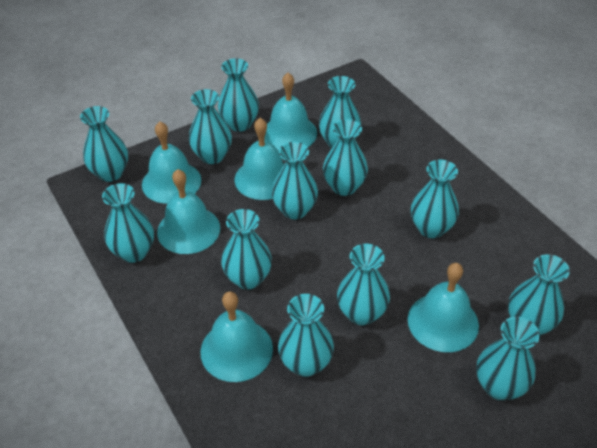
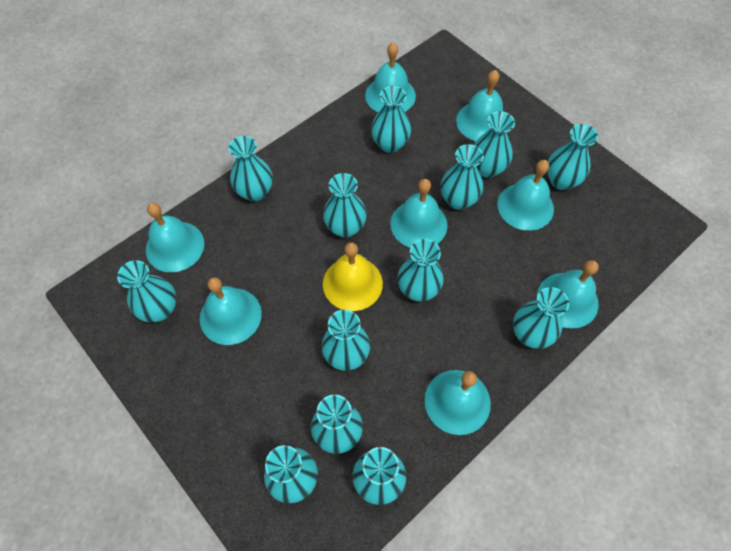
turquoise bell: [142,121,201,204] [157,169,220,254] [200,291,273,382] [235,118,284,200] [265,73,317,150] [408,263,479,352] = 6 -> [146,203,204,273] [200,277,262,345] [365,42,416,112] [390,179,448,248] [424,370,491,435] [456,70,503,141] [497,160,554,231] [537,260,599,329] = 8
yellow bell: none = 0 -> [323,242,383,311] = 1

